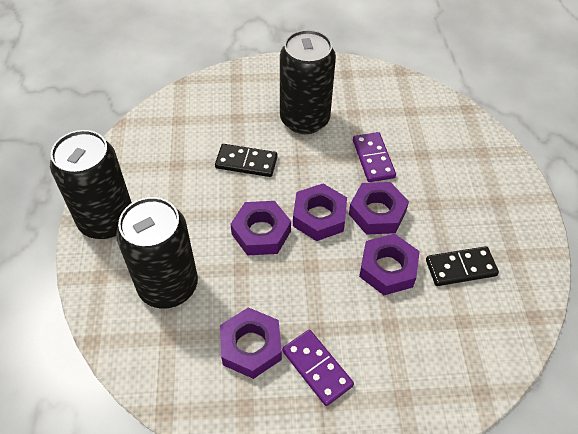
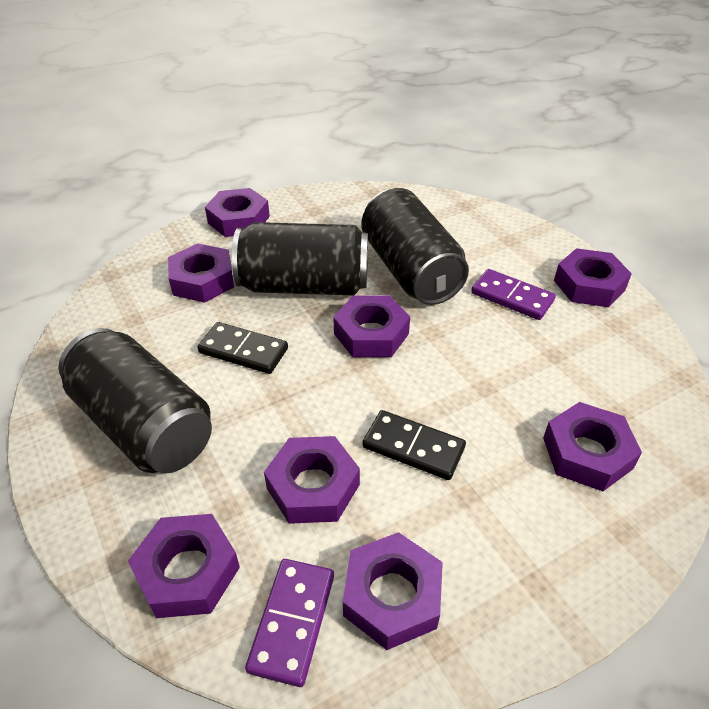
purple nut: [220,307,282,379] [231,201,291,255] [293,184,347,241] [349,182,409,235] [359,233,420,295] = 5 -> [128,514,240,618] [168,244,234,303] [205,188,270,237] [264,436,360,524] [333,295,410,357] [343,532,443,650] [543,402,642,491] [554,248,632,307] = 8

